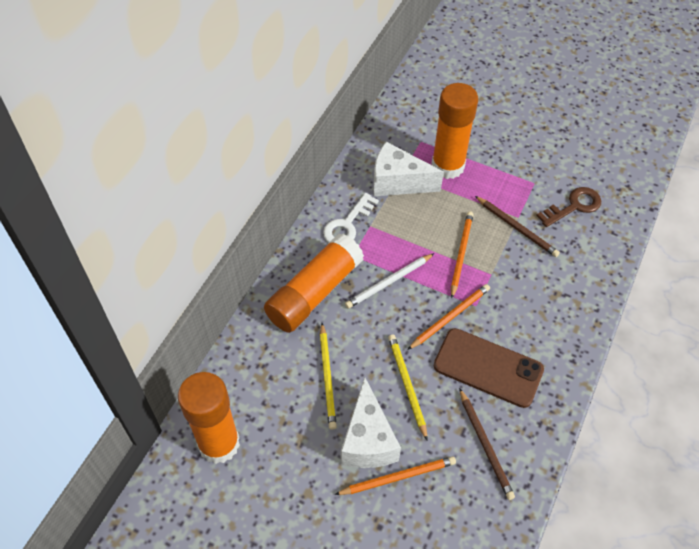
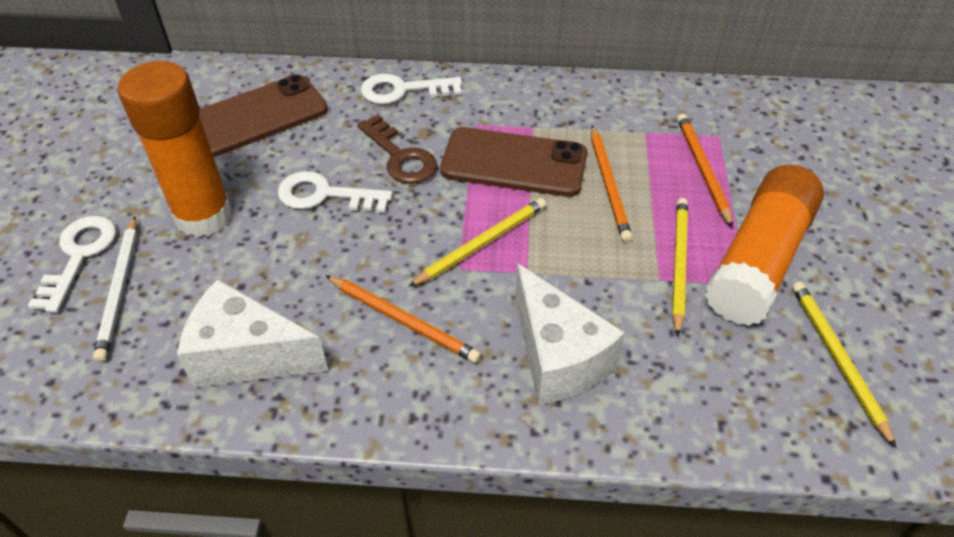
brown pencil: [459,388,515,500] [475,196,560,257] = 2 -> none = 0
brown phone: [434,328,544,408] = 1 -> [199,74,328,157] [440,127,587,197] = 2
orange glue stick: [178,372,240,464] [264,234,364,333] [431,83,478,179] = 3 -> [118,61,232,237] [704,165,824,326] = 2
white key: [323,193,379,242] = 1 -> [28,216,116,313] [278,171,392,213] [361,74,462,104] = 3
yellow pencil: [320,323,337,430] [388,334,427,440] = 2 -> [408,198,546,287] [672,198,688,337] [792,282,896,448] = 3

